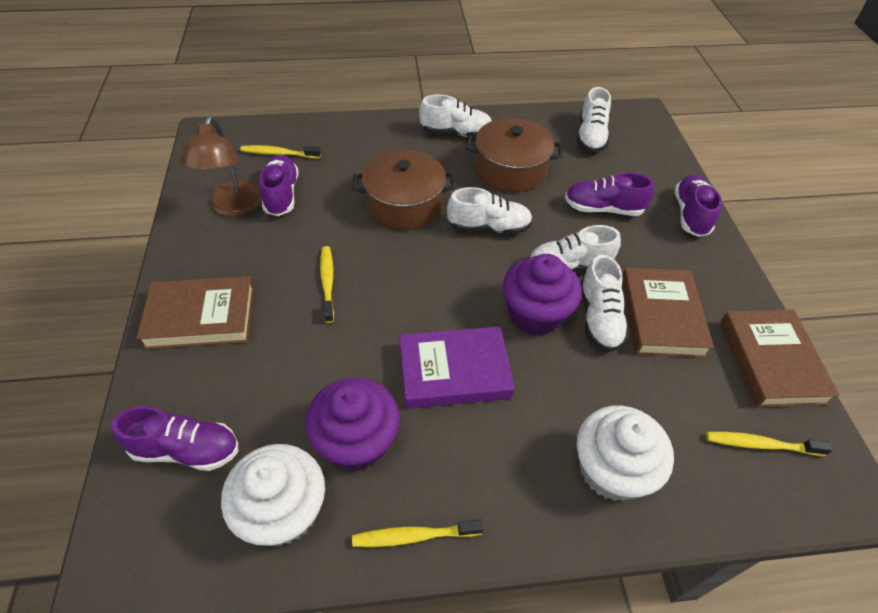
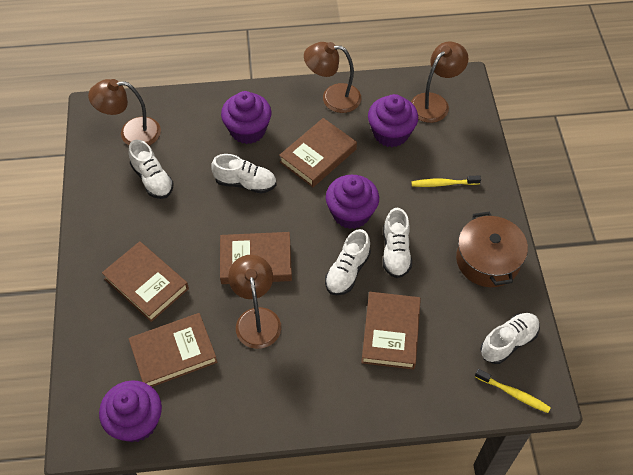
brown book: [137,276,254,350] [622,267,714,358] [720,310,840,408] = 3 -> [102,241,189,322] [128,313,217,387] [220,232,292,284] [279,118,357,187] [361,292,421,370] = 5
brown lamp: [179,116,262,216] = 1 -> [88,79,161,146] [228,255,281,349] [304,42,361,113] [411,42,469,123] = 4
brown pot: [353,150,455,230] [466,118,562,192] = 2 -> [456,212,528,287] = 1
purple book: [399,326,515,409] = 1 -> none = 0
purple cupcake: [305,377,400,471] [503,254,582,335] = 2 -> [99,381,162,442] [221,91,272,144] [326,175,379,229] [368,94,418,147] = 4
purple shoe: [111,406,238,471] [259,155,299,216] [565,172,654,216] [674,174,722,237] = 4 -> none = 0
white cupcake: [221,444,325,546] [577,405,674,501] = 2 -> none = 0
yellow toothbrush: [240,145,321,159] [320,246,334,323] [352,519,484,547] [706,432,833,456] = 4 -> [412,175,481,187] [475,369,551,413] = 2

